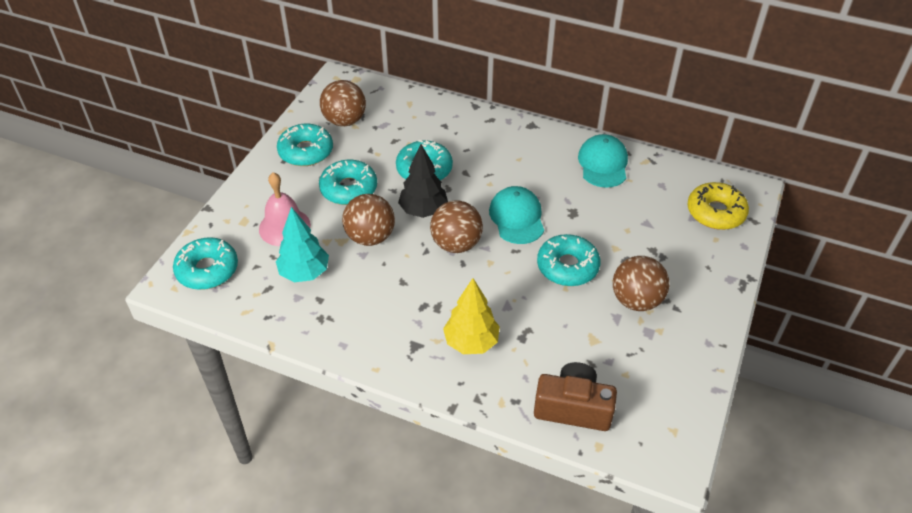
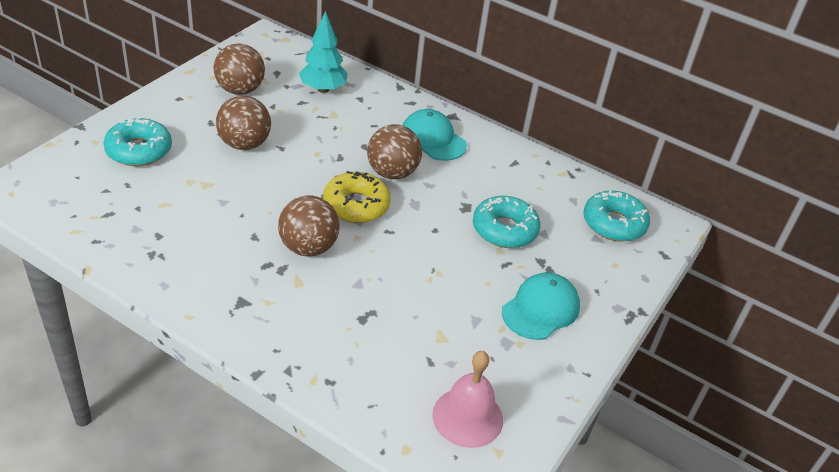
black tree: [398,144,448,218] = 1 -> none = 0
brown camera: [534,362,617,431] = 1 -> none = 0
turquoise donut: [173,237,238,290] [277,123,333,166] [319,160,377,205] [396,140,453,180] [537,234,600,286] = 5 -> [103,117,172,166] [473,196,541,248] [583,190,650,242] = 3
yellow tree: [443,278,500,354] = 1 -> none = 0

